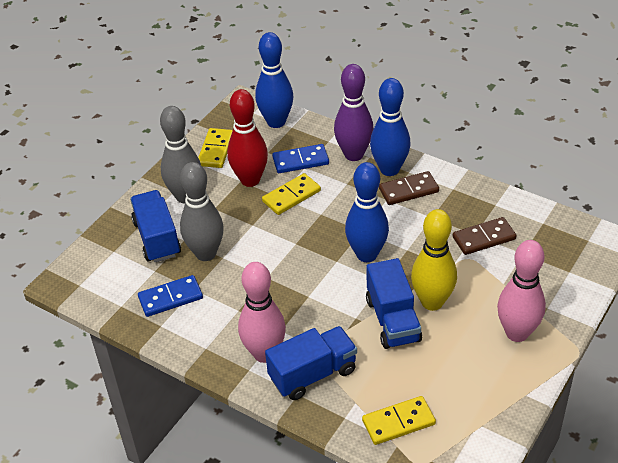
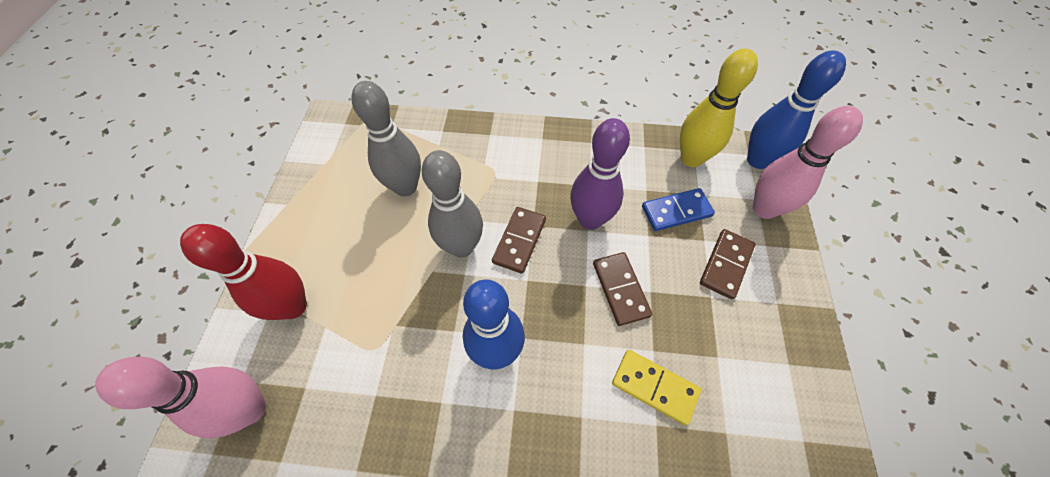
blue bowling pin: [255,32,293,128] [345,162,389,262] [370,78,410,176] = 3 -> [463,279,525,369] [747,50,846,169] = 2
blue domino: [138,275,203,317] [272,144,329,173] = 2 -> [642,188,715,231] = 1
blue truck: [130,190,181,262] [265,326,357,400] [366,258,422,349] = 3 -> none = 0
brown domino: [379,171,439,205] [453,217,517,255] = 2 -> [492,207,546,274] [593,252,652,326] [700,229,756,299] = 3
yellow domino: [198,128,233,168] [262,173,321,215] [362,396,436,445] = 3 -> [612,350,701,426] = 1

